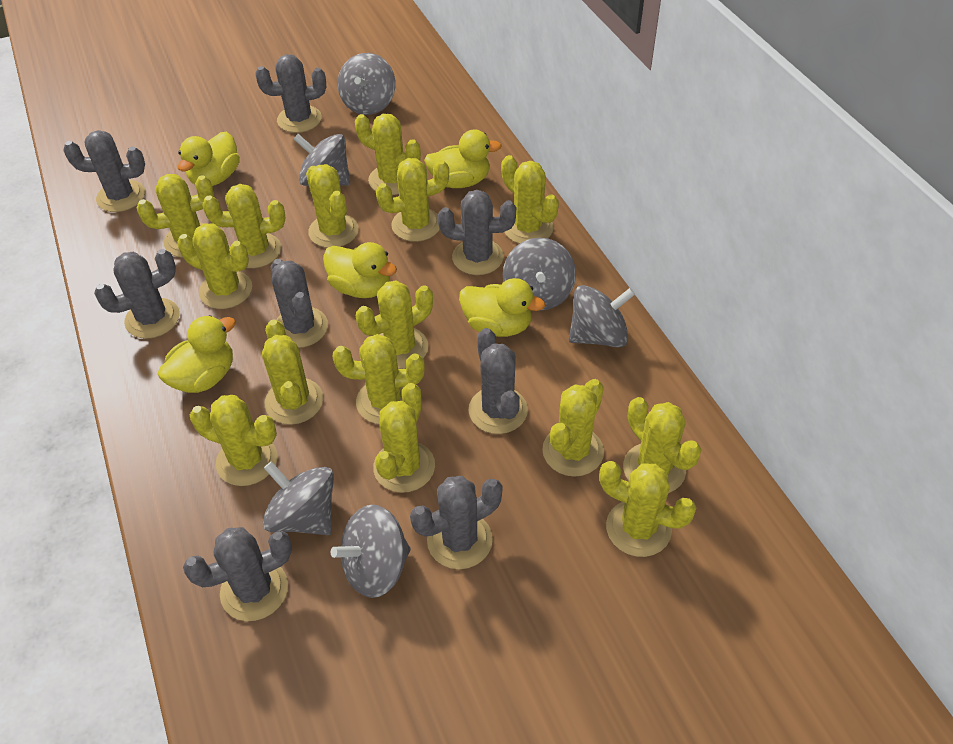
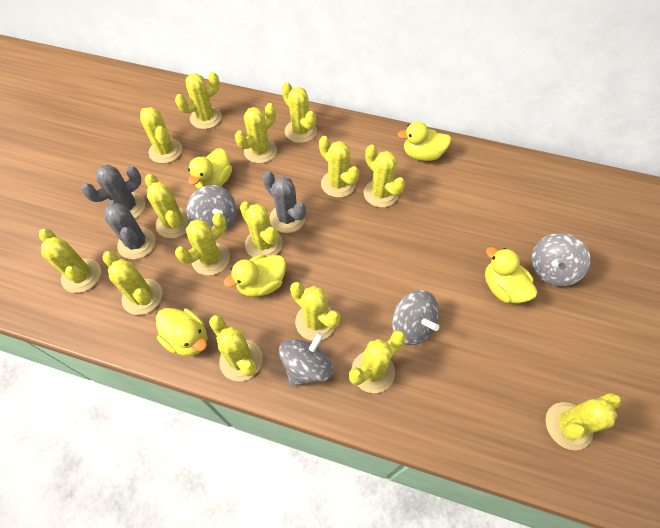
grey cactus: [63,130,145,212] [94,249,180,339] [183,527,292,621] [255,54,326,133] [271,259,328,348] [410,476,502,569] [438,190,516,275] [468,328,528,434] = 8 -> [81,165,146,219] [104,200,156,259] [262,171,306,233] = 3
grey spinning top: [263,461,334,535] [294,134,350,186] [331,505,411,598] [338,53,395,115] [503,238,576,311] [569,285,635,348] = 6 -> [187,185,237,231] [279,332,333,386] [392,290,439,345] [531,233,591,286] = 4

